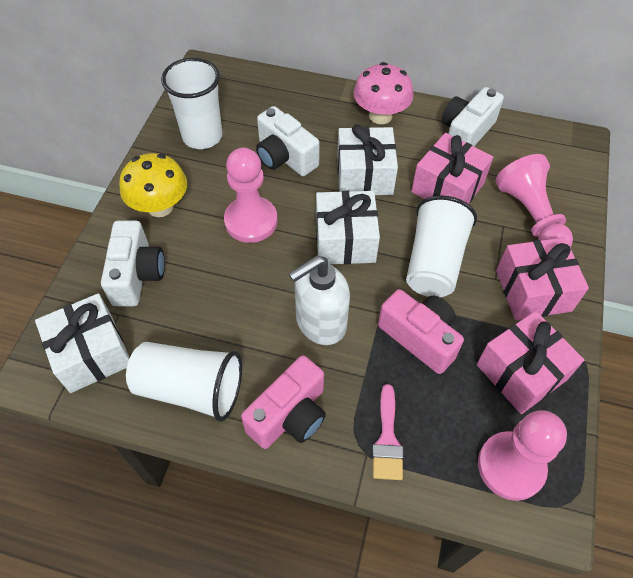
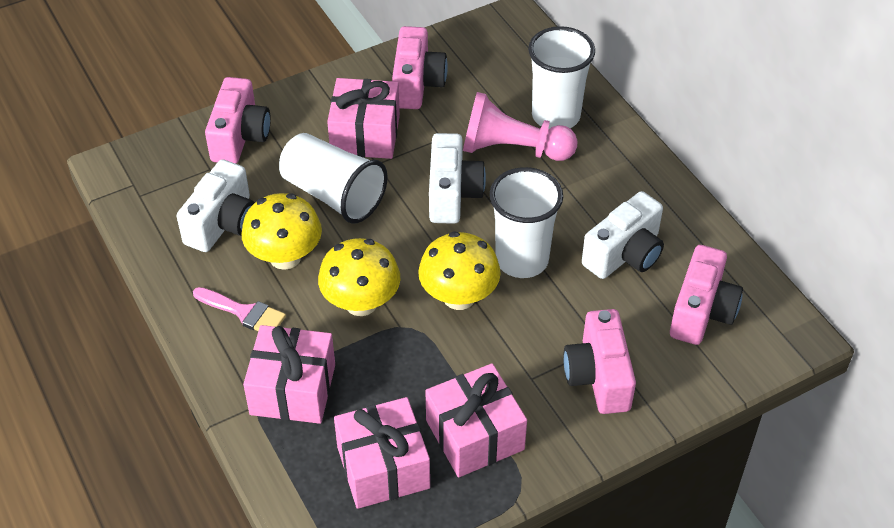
pink camera: [241,355,326,449] [378,289,464,374] = 2 -> [205,77,271,164] [392,26,448,109] [564,309,636,414] [670,245,743,345] = 4
pink gift: [411,133,493,204] [477,311,585,414] [496,237,589,320] = 3 -> [243,325,335,424] [327,78,400,159] [334,397,430,509] [425,363,527,477] = 4
pink mushroom: [353,62,413,124] = 1 -> none = 0
pink pawn: [224,148,278,243] [478,410,567,501] [496,154,573,247] = 3 -> [463,92,578,161] = 1
white gift: [35,293,130,393] [316,191,380,264] [337,124,398,195] = 3 -> none = 0
white soap dispenser: [289,256,350,345] = 1 -> none = 0
yellow mushroom: [119,153,187,217] = 1 -> [242,193,322,270] [318,238,400,316] [418,231,501,310] = 3

